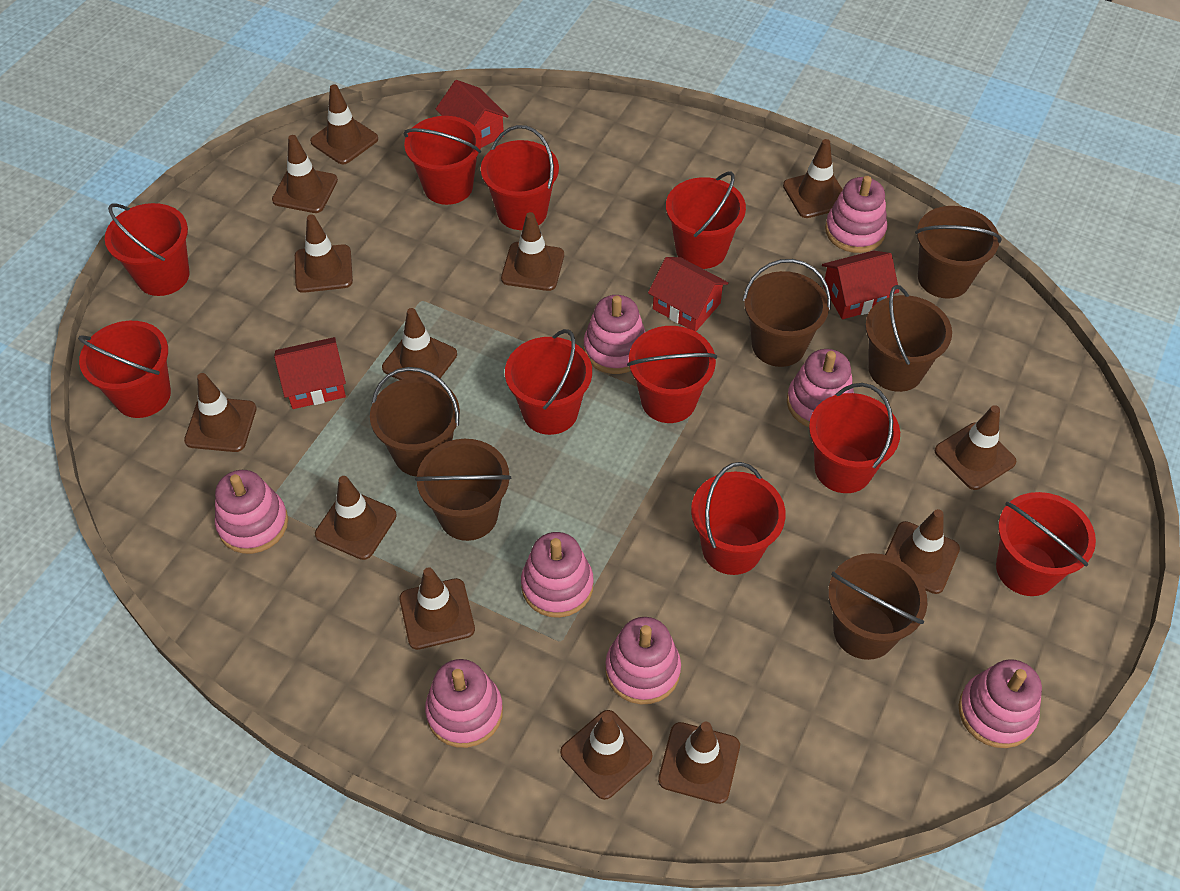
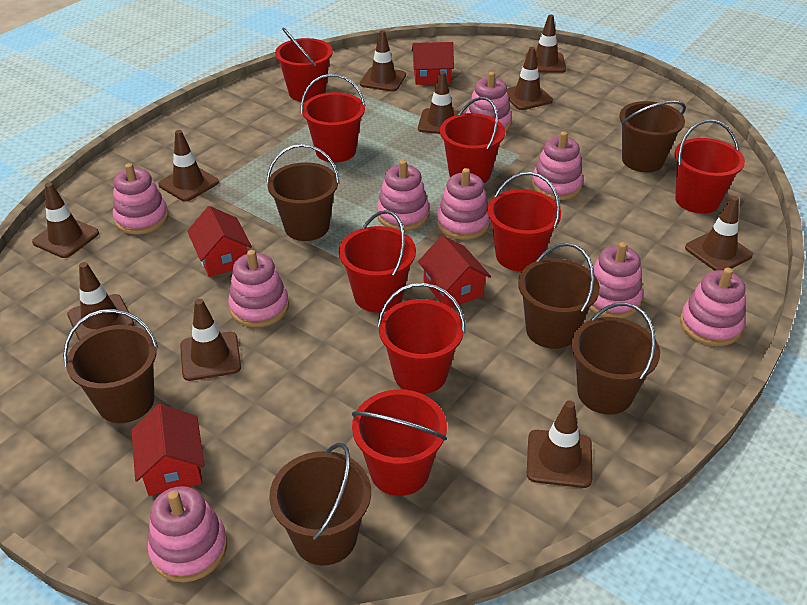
brown traffic cone: [184,373,257,452] [272,135,338,213] [295,214,353,293] [310,84,378,164] [315,476,397,560] [382,308,457,380] [399,567,475,650] [501,212,564,291] [560,710,653,800] [658,722,740,804] [783,139,843,218] [885,509,960,594] [935,405,1016,490] = 13 -> [32,182,99,258] [67,262,134,340] [158,130,219,202] [180,299,241,381] [360,30,406,92] [418,71,463,134] [506,47,553,110] [525,14,566,73] [527,400,592,488] [685,196,753,271] = 10
pink stacking toy: [215,470,288,554] [425,659,503,748] [521,532,594,618] [584,295,645,374] [605,617,681,704] [787,349,854,427] [825,176,887,253] [959,659,1042,748] = 8 -> [113,163,168,235] [148,486,227,582] [228,250,289,327] [377,160,429,231] [437,168,490,240] [466,72,512,132] [531,131,583,200] [589,242,643,318] [680,268,746,346] = 9
red bucket: [78,321,171,418] [105,203,190,296] [404,116,482,205] [481,125,559,230] [505,329,592,435] [627,326,717,423] [666,171,746,269] [691,462,786,575] [809,383,900,493] [996,492,1096,596] = 10 -> [275,28,333,102] [301,74,366,163] [339,210,416,313] [352,389,447,496] [378,283,465,394] [440,97,505,183] [487,172,561,271] [674,120,745,214] = 8

